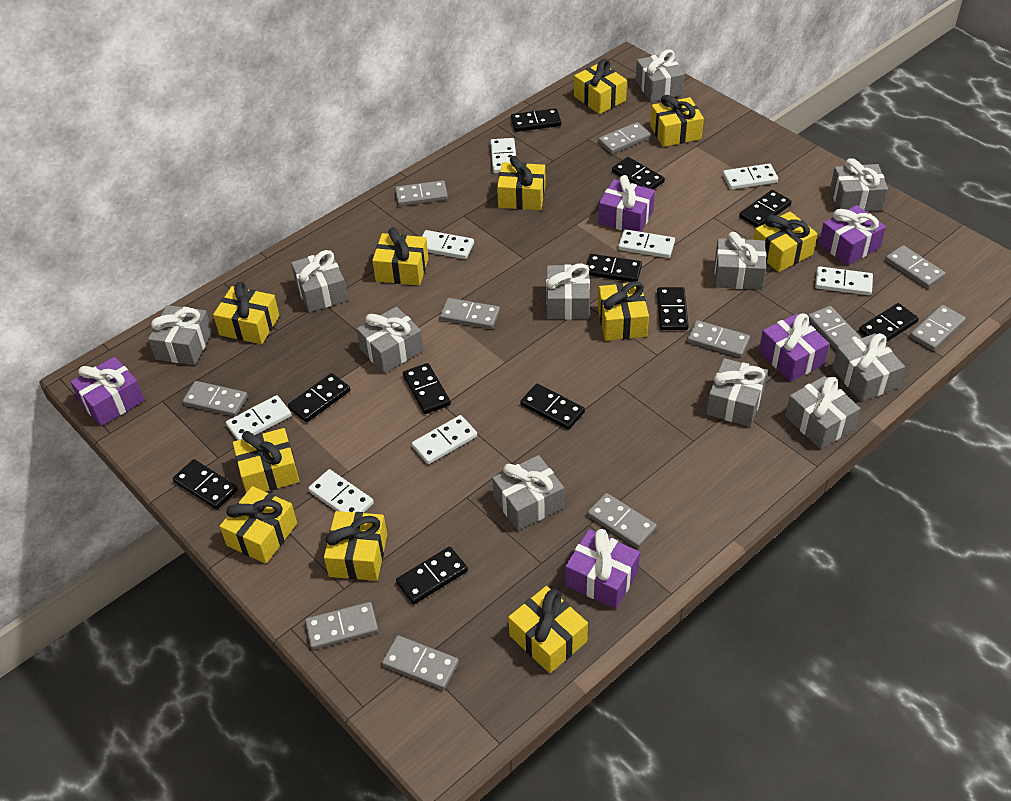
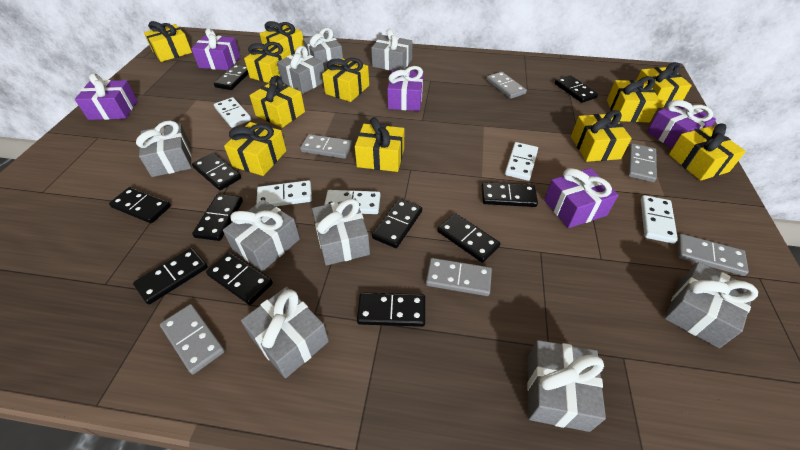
grey domino: [183,381,248,417] [305,602,378,650] [382,635,459,690] [395,180,448,206] [440,298,500,329] [587,493,657,548] [598,122,651,154] [687,320,750,358] [808,306,861,351] [885,245,945,288] [910,305,966,351] = 11 -> [160,304,225,374] [300,134,352,159] [426,258,492,296] [486,72,527,99] [628,143,657,182] [677,234,749,276] = 6
grey gift: [148,305,212,365] [291,250,348,312] [357,307,423,373] [492,455,564,531] [546,263,590,320] [636,49,685,102] [707,358,768,427] [715,232,766,290] [785,376,861,449] [830,158,888,211] [832,334,905,402] = 11 -> [136,121,192,177] [223,200,300,271] [241,287,329,378] [277,46,324,94] [303,28,343,70] [312,198,370,266] [371,29,413,71] [527,340,606,432] [665,262,758,348] = 9
white domino: [226,395,291,440] [308,469,374,513] [412,415,477,464] [422,230,474,259] [490,138,516,173] [618,229,675,258] [723,164,778,190] [815,266,873,295] = 8 -> [214,97,251,128] [256,180,312,207] [324,190,380,214] [505,142,538,181] [641,195,678,244] = 5

